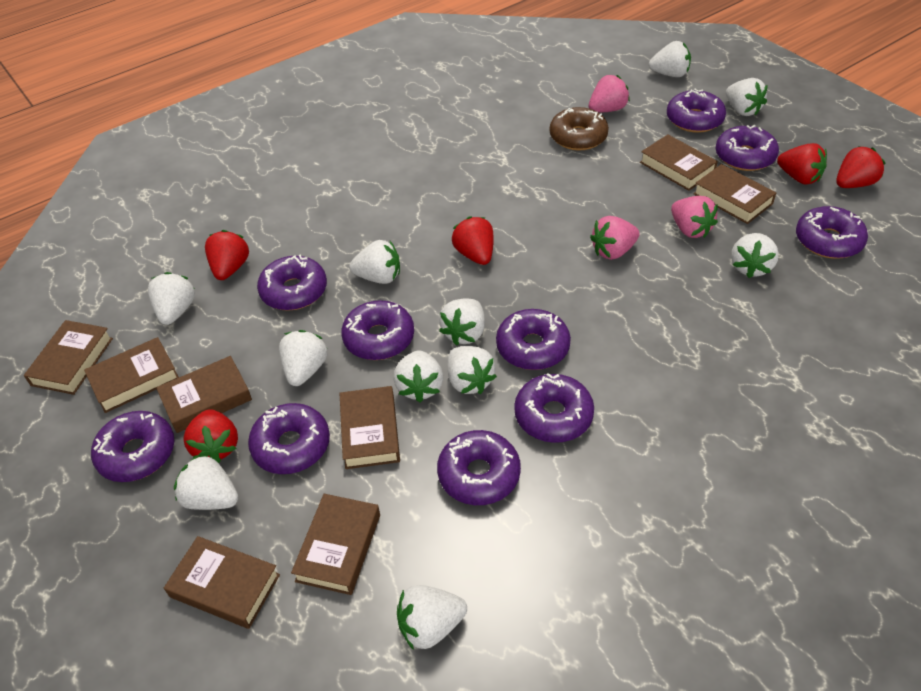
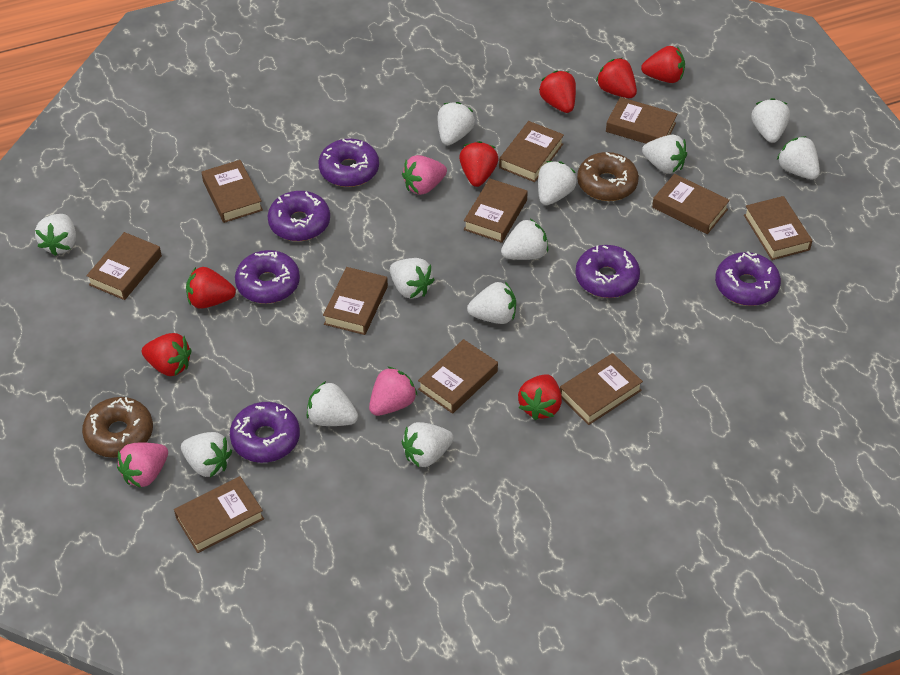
brown book: [24,320,113,395] [84,337,179,413] [156,356,252,433] [164,536,280,629] [291,494,380,595] [340,386,400,469] [640,135,718,191] [693,164,776,224] = 8 -> [86,232,162,300] [174,476,264,553] [201,160,263,223] [323,267,388,335] [418,339,498,414] [464,178,528,243] [499,121,564,182] [560,353,643,425] [606,97,677,144] [652,174,730,234] [744,196,812,260] = 11
brown donut: [549,107,609,151] = 1 -> [82,397,153,458] [577,152,639,201] = 2
purple donut: [91,411,174,482] [248,403,330,474] [257,254,327,311] [341,300,414,360] [437,430,521,505] [496,309,571,370] [514,373,594,443] [667,89,726,133] [715,125,779,171] [796,206,868,259] = 10 -> [230,402,300,463] [235,250,300,304] [267,191,330,241] [318,138,379,187] [575,245,640,298] [715,251,781,306] = 6
red strawberry: [184,409,238,463] [205,230,249,280] [452,217,494,265] [777,143,827,185] [836,146,885,188] = 5 -> [142,333,192,376] [186,267,236,309] [459,141,499,187] [518,374,562,420] [539,71,576,113] [596,58,637,98] [641,46,685,83] = 7
white strawberry: [148,272,195,325] [174,454,238,510] [279,330,328,386] [349,240,400,284] [393,350,443,402] [397,585,467,650] [439,298,485,346] [448,346,497,394] [649,41,691,77] [726,78,767,116] [731,233,779,278] = 11 -> [35,214,76,256] [181,432,232,477] [307,381,358,426] [390,258,435,299] [402,422,454,468] [438,102,475,145] [467,282,516,324] [501,219,548,260] [538,161,577,205] [642,135,687,174] [751,98,790,143] [777,136,820,179] = 12

